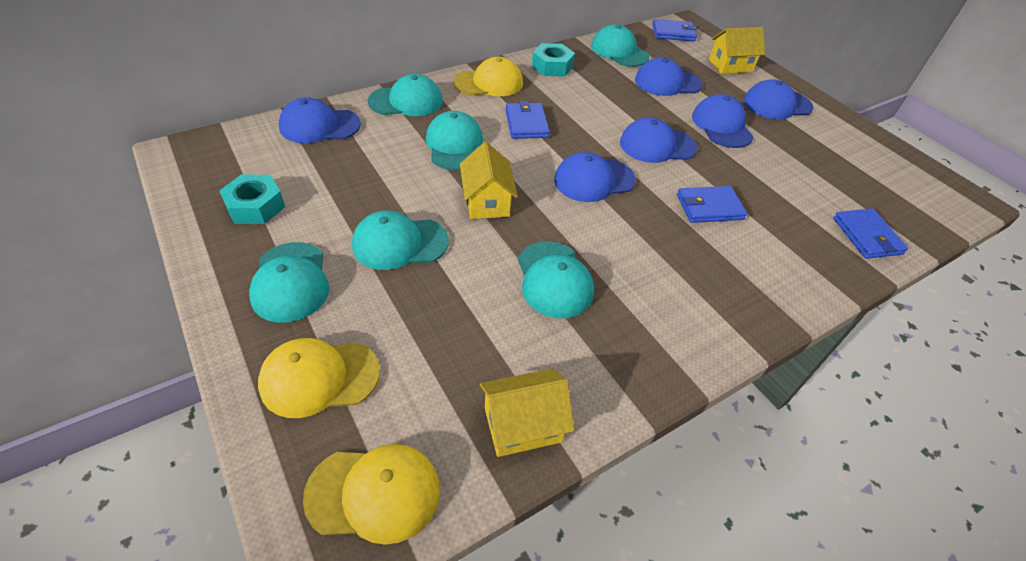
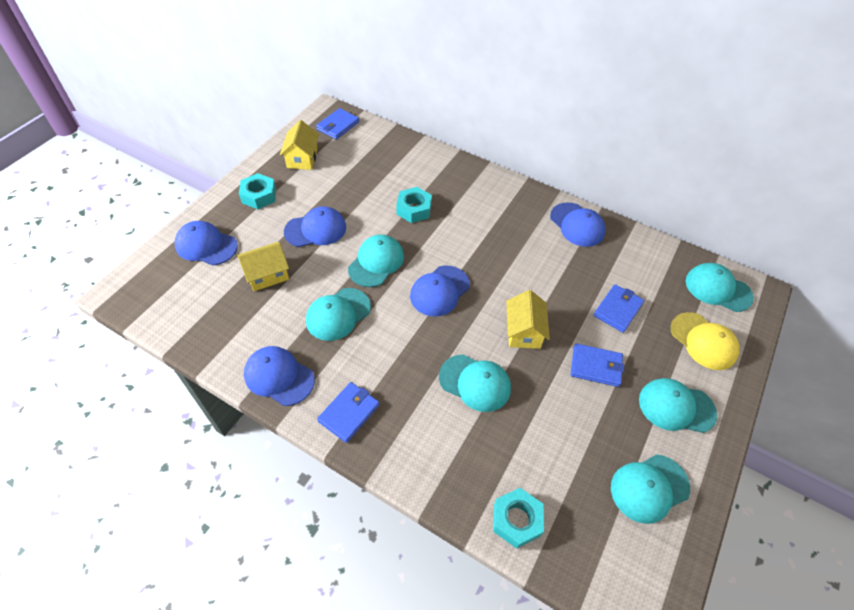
blue cap: [279,97,361,143] [554,152,636,202] [620,118,697,163] [635,57,703,96] [692,94,754,148] [744,79,813,119] = 6 -> [175,221,238,266] [244,346,315,406] [284,206,346,247] [410,266,470,317] [550,202,606,247] = 5
turquoise nut: [219,174,285,224] [532,43,575,76] = 2 -> [239,173,276,209] [396,187,432,223] [493,488,544,549] = 3
yellow cap: [258,338,380,418] [303,444,440,545] [454,57,523,96] = 3 -> [671,312,740,370] = 1

